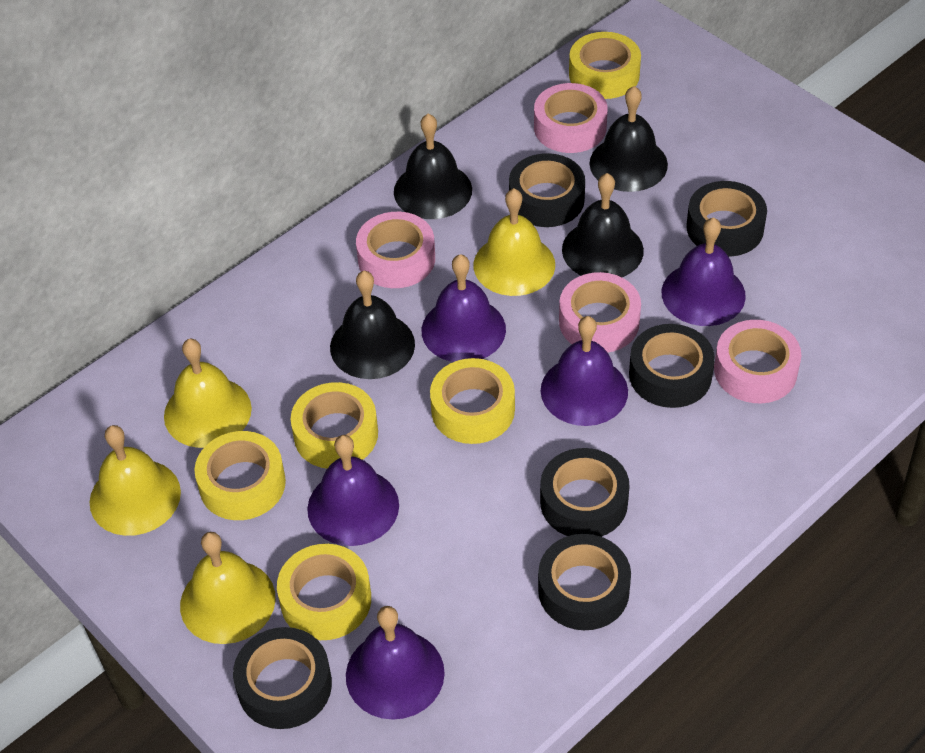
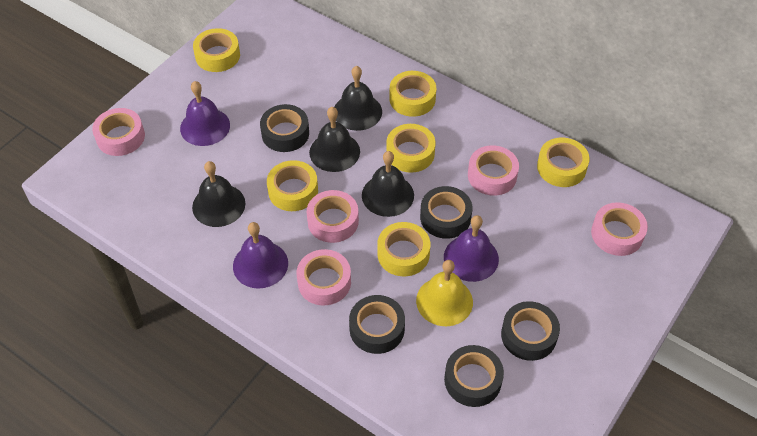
black tape: [233,627,332,729] [509,153,585,227] [538,534,631,630] [540,448,630,537] [629,324,715,408] [686,181,767,257] = 6 -> [260,104,309,152] [349,295,405,354] [420,186,472,239] [444,345,504,407] [501,301,560,361] = 5
pink tape: [356,212,435,288] [534,83,608,153] [559,272,641,353] [714,320,801,403] = 4 -> [92,108,145,156] [297,249,351,305] [307,190,359,243] [468,145,519,196] [591,202,648,256] = 5
purple bell: [307,435,399,546] [346,606,445,720] [422,254,506,362] [541,316,628,426] [662,217,746,326] = 5 -> [180,81,230,146] [233,222,288,289] [444,215,499,282] = 3
yellow bell: [89,425,181,536] [164,339,252,448] [180,532,276,644] [474,188,555,296] = 4 -> [416,260,473,326] = 1
yellow tape: [194,431,286,520] [277,544,371,640] [291,382,378,469] [430,358,515,444] [569,32,641,99] = 5 -> [193,28,240,72] [267,160,318,211] [377,222,430,276] [386,124,436,173] [389,71,436,117] [537,138,590,187] = 6

